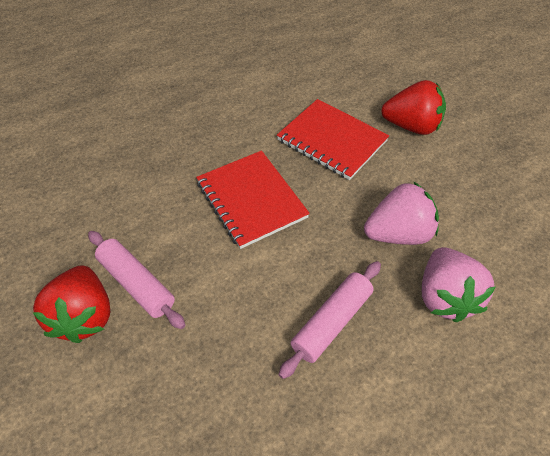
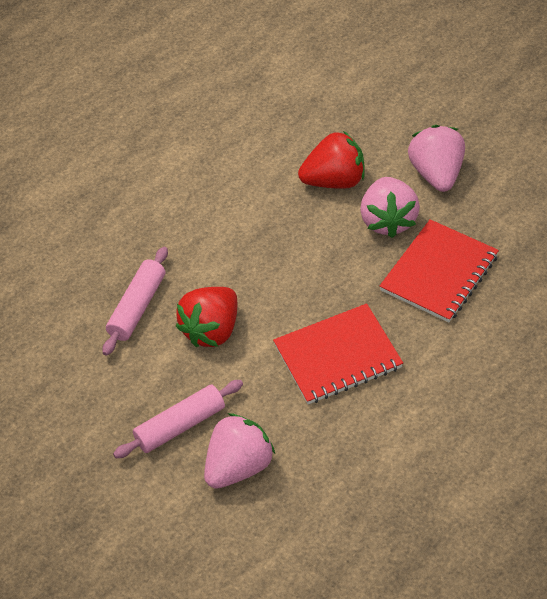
pink strawberry: [364,181,439,245] [422,247,496,322] = 2 -> [204,413,275,489] [360,177,420,238] [408,125,465,192] = 3

